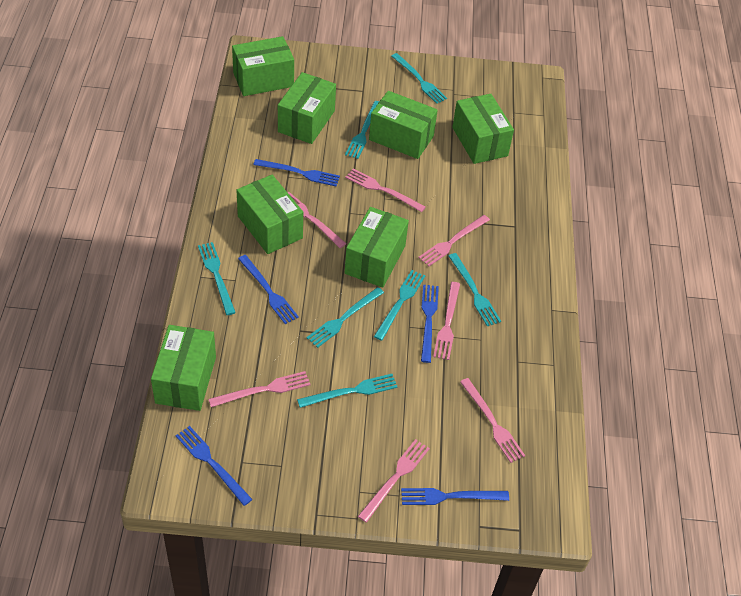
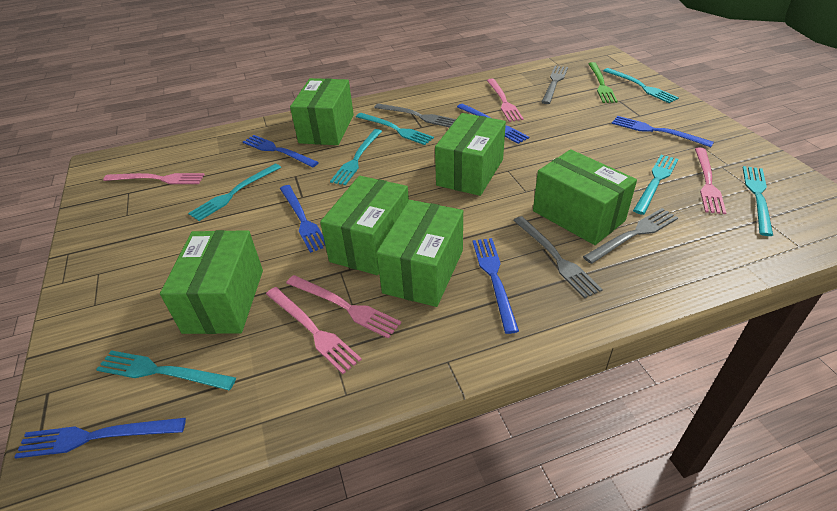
blue fork: [176,426,253,506] [238,255,299,324] [253,159,340,186] [401,488,509,505] [421,285,439,363] = 5 -> [15,418,186,458] [243,135,319,167] [280,185,326,253] [457,104,529,144] [473,238,519,334] [612,116,714,147] = 6
green box: [151,325,216,411] [232,36,294,96] [237,175,303,254] [278,72,336,144] [345,207,409,288] [369,91,438,159] [452,94,514,164] = 7 -> [160,230,263,334] [290,78,354,145] [320,176,409,275] [377,200,463,307] [435,113,506,196] [533,149,637,245] = 6
green fork: none = 0 -> [588,62,618,103] = 1
grey fork: none = 0 -> [374,103,456,128] [513,216,603,299] [542,66,568,104] [583,208,678,264] = 4
pink fork: [208,371,310,407] [287,191,346,248] [345,169,426,212] [358,439,430,522] [418,215,490,266] [433,282,460,360] [460,378,525,463] = 7 -> [103,173,205,184] [266,287,362,374] [286,275,401,339] [487,79,524,122] [695,148,726,214] = 5

